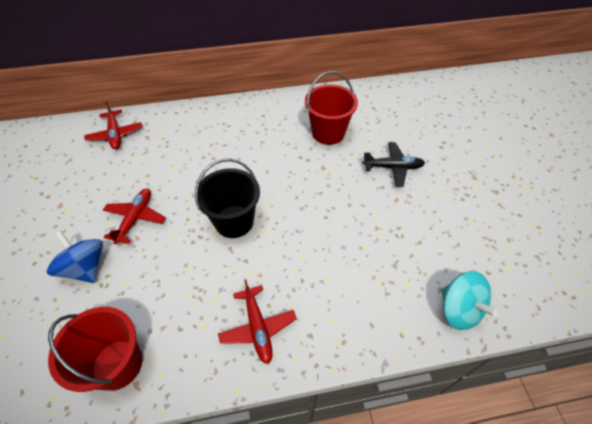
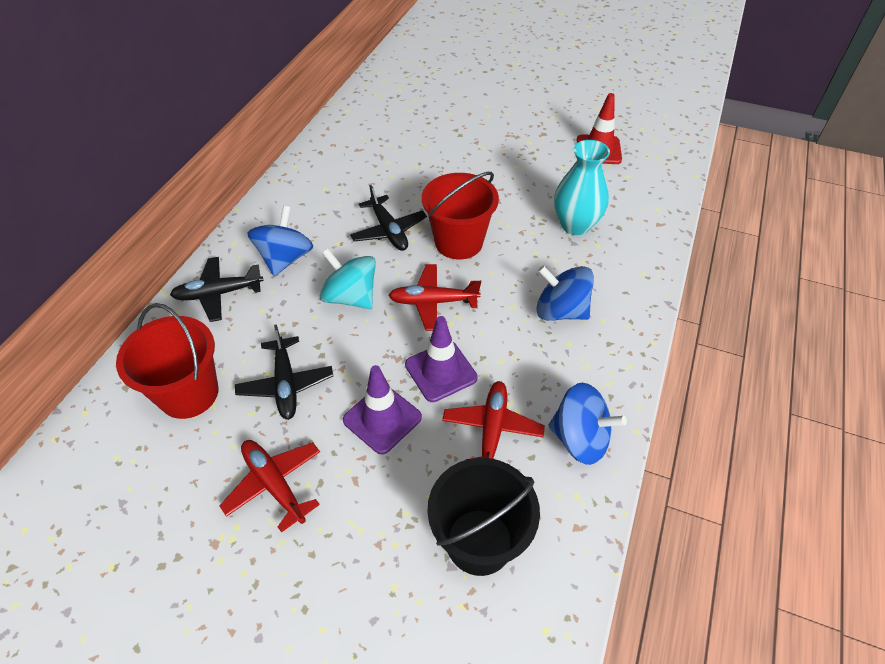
black plane: [362,142,425,187] = 1 -> [170,257,263,322] [235,325,333,420] [350,185,427,251] = 3
blue spinning top: [47,231,103,283] = 1 -> [247,206,313,276] [536,265,594,321] [548,383,627,465] = 3
purple traffic cone: none = 0 -> [343,365,422,454] [405,316,478,402] = 2
red traffic cone: none = 0 -> [577,93,622,164] = 1
turquoise vase: none = 0 -> [554,140,610,235] = 1

